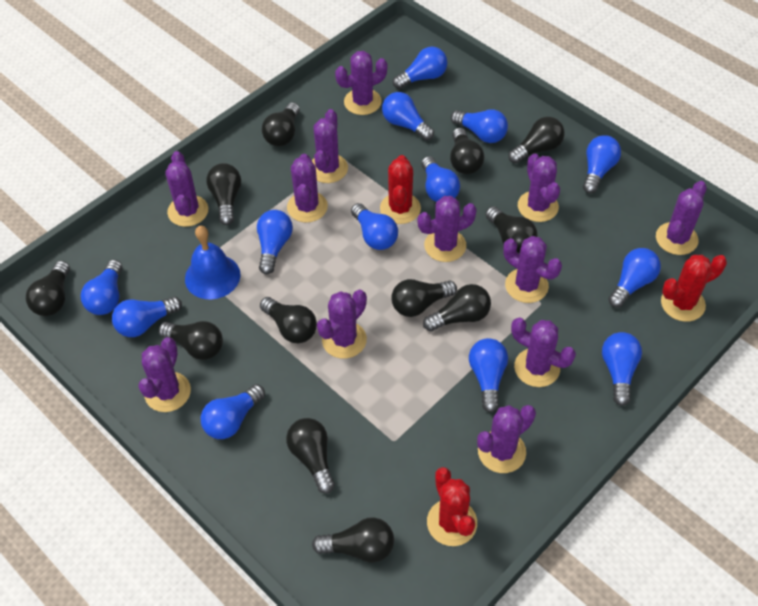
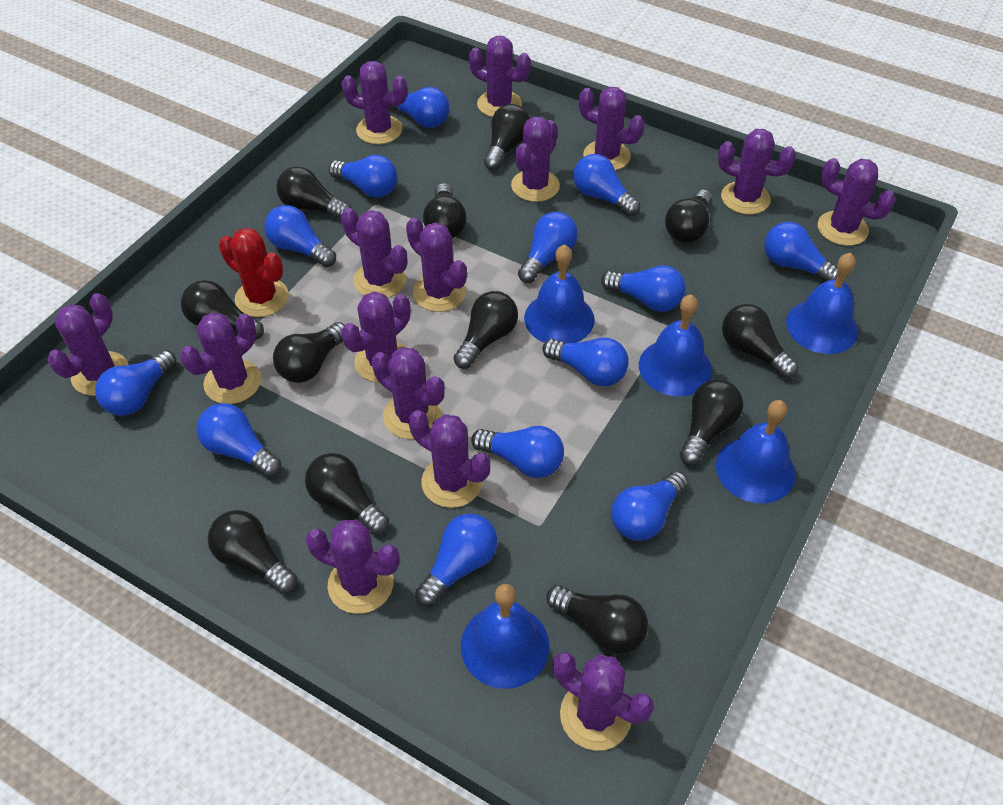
blue bell: [185,226,241,299] = 1 -> [461,584,549,689] [524,244,595,343] [639,295,712,397] [716,400,796,504] [786,253,858,354] = 5
purple cactus: [138,337,191,412] [165,151,208,227] [287,154,328,223] [312,109,348,183] [317,289,367,359] [335,51,388,115] [417,196,477,262] [477,405,536,473] [503,236,562,303] [511,318,576,387] [518,154,560,222] [656,181,707,255] = 12 -> [48,293,129,396] [180,313,261,404] [306,520,400,614] [341,208,407,298] [341,292,411,383] [342,61,408,144] [372,347,445,439] [406,217,467,312] [409,410,490,508] [469,36,531,117] [511,116,560,202] [553,652,654,751] [579,87,645,170] [718,129,796,214] [818,158,896,246] = 15
red cactus: [380,155,421,224] [427,467,477,546] [661,255,727,322] = 3 -> [219,228,289,317] = 1

